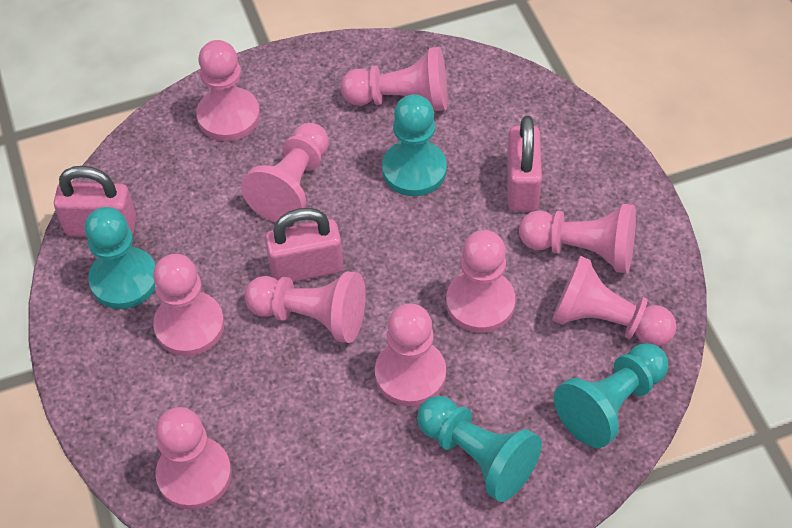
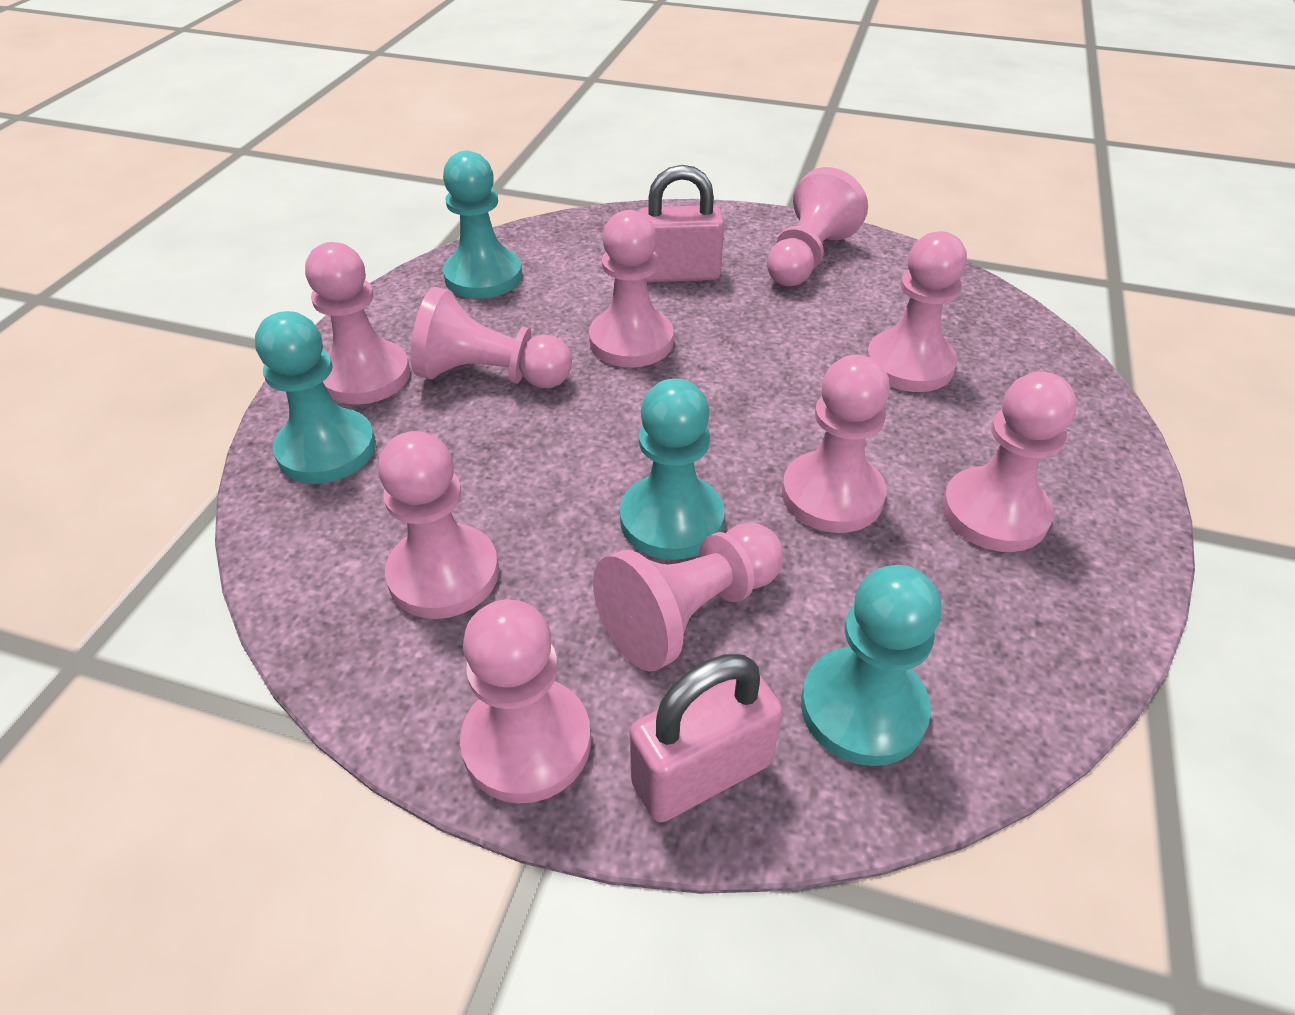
pink padlock: [54,166,136,237] [265,208,343,282] [507,116,542,212] = 3 -> [630,654,783,823] [639,165,724,282] = 2

